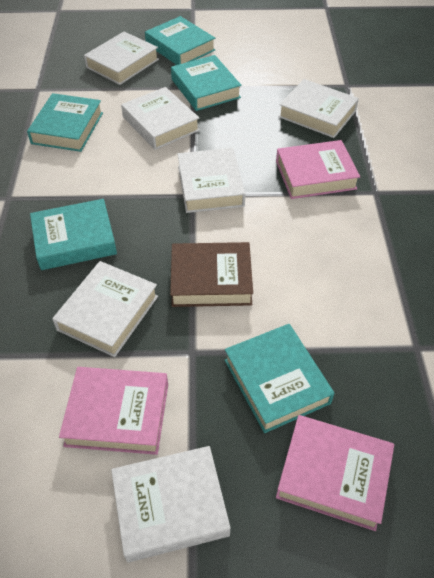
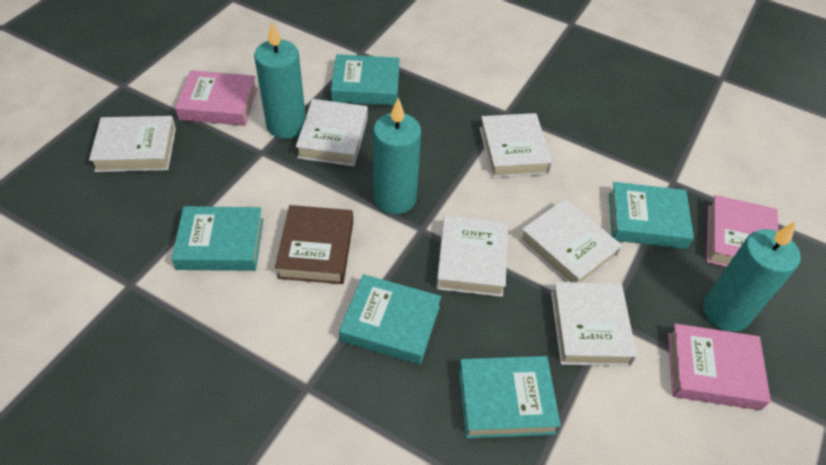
turquoise candle: none = 0 -> [254,22,306,139] [373,98,421,214] [703,221,801,332] = 3

